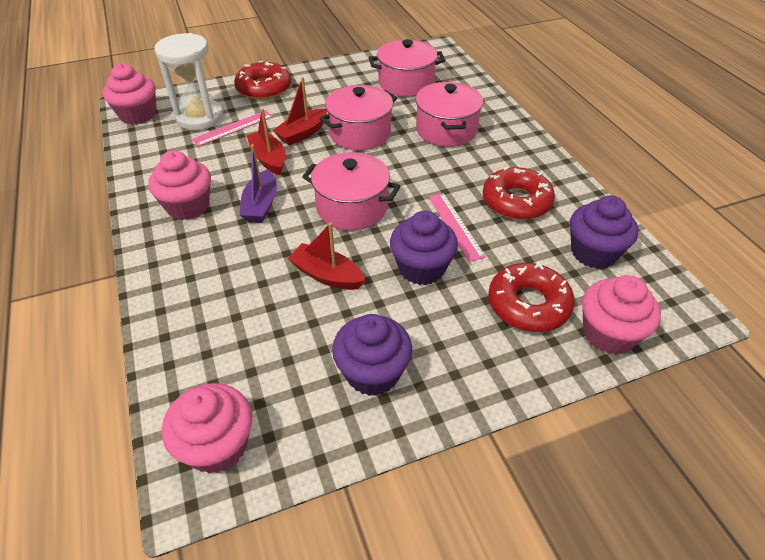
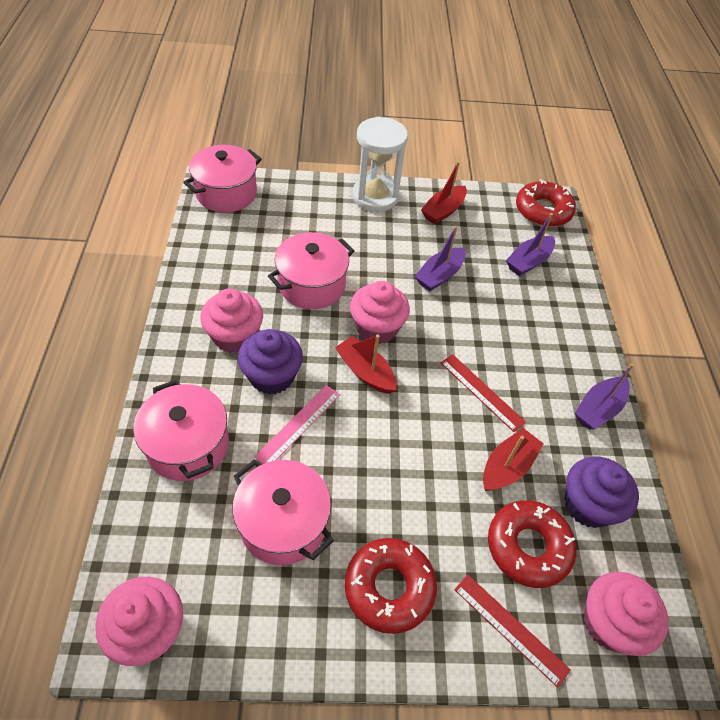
pink ruler: [191,110,273,147] [429,193,486,262] = 2 -> [254,385,340,464] = 1
purple boat: [240,144,277,223] = 1 -> [415,226,466,291] [506,213,555,276] [575,363,634,429] = 3
purple cupcake: [332,314,412,396] [390,211,458,285] [570,195,638,269] = 3 -> [238,329,303,395] [565,456,639,528] = 2
red ruler: none = 0 -> [441,354,526,432] [454,574,571,688] = 2

